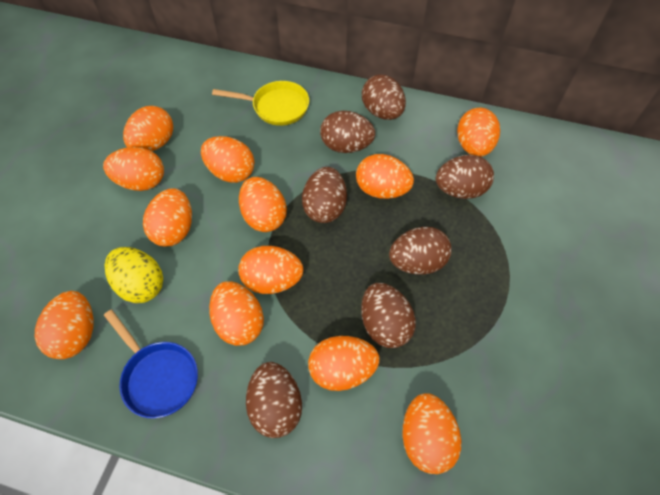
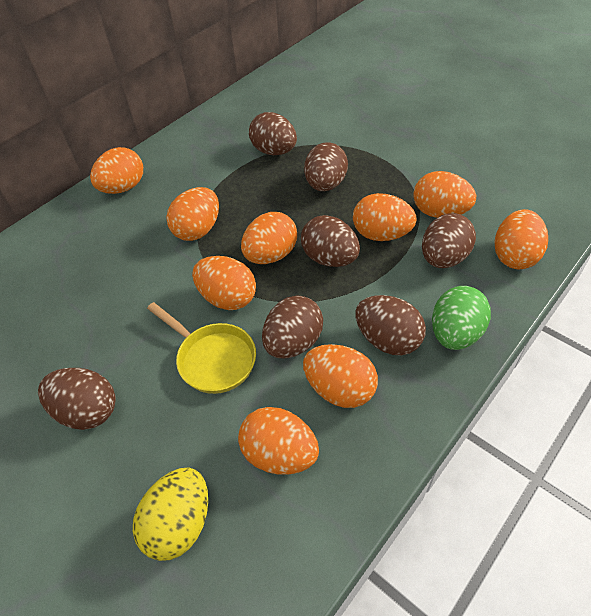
blue pan: [104,310,198,418] = 1 -> none = 0
green egg: none = 0 -> [432,286,491,350] = 1
orange egg: [35,291,94,359] [103,147,164,191] [123,106,173,151] [143,189,192,247] [201,136,255,183] [209,281,264,346] [238,246,303,294] [239,177,287,232] [308,336,379,391] [356,154,414,199] [402,393,461,474] [457,108,500,157] = 12 -> [90,147,143,194] [166,187,219,241] [192,256,256,310] [238,407,319,475] [241,212,297,264] [303,344,378,408] [353,193,416,241] [413,171,476,218] [494,209,548,269] = 9

